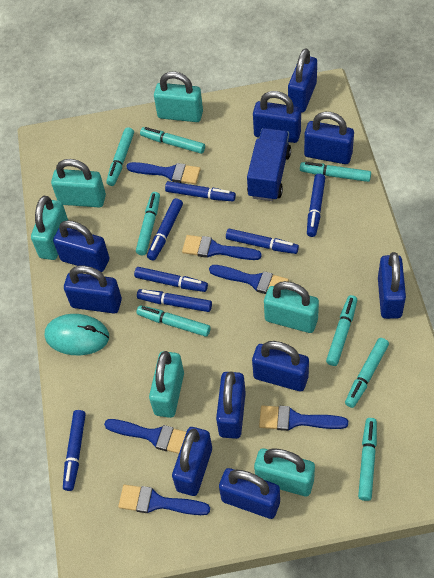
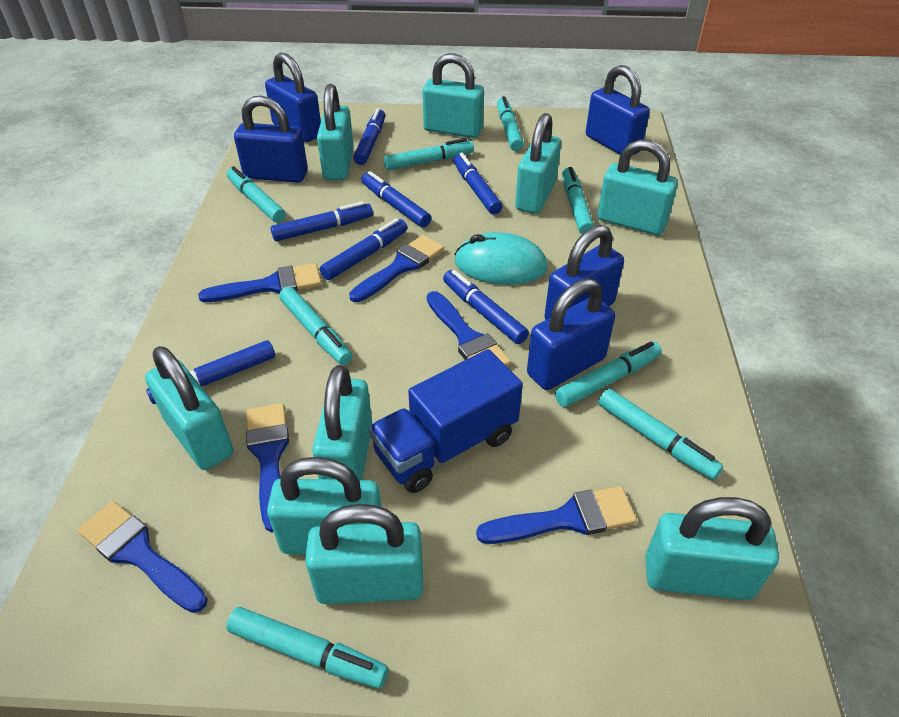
blue padlock: [53,220,110,272] [64,266,122,314] [172,427,212,496] [216,371,246,439] [219,468,280,519] [252,341,309,391] [253,91,301,143] [288,48,317,112] [304,112,354,164] [378,252,406,319] = 10 -> [234,95,308,183] [265,53,321,142] [527,278,615,390] [544,225,624,320] [586,65,650,155] = 5
turquoise padlock: [31,196,68,260] [51,159,106,207] [149,351,184,418] [154,71,203,122] [254,448,315,496] [264,281,319,333] = 6 -> [145,346,234,470] [267,457,381,555] [305,504,423,604] [312,365,373,480] [317,84,354,180] [423,53,484,138] [515,113,561,214] [597,139,678,235] [645,497,779,600] = 9

